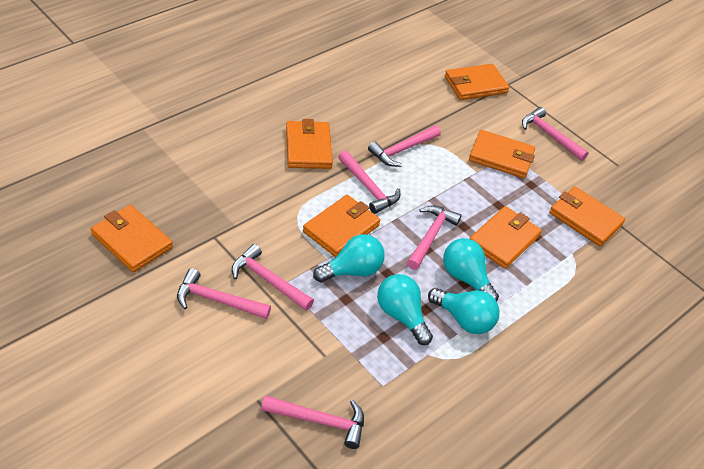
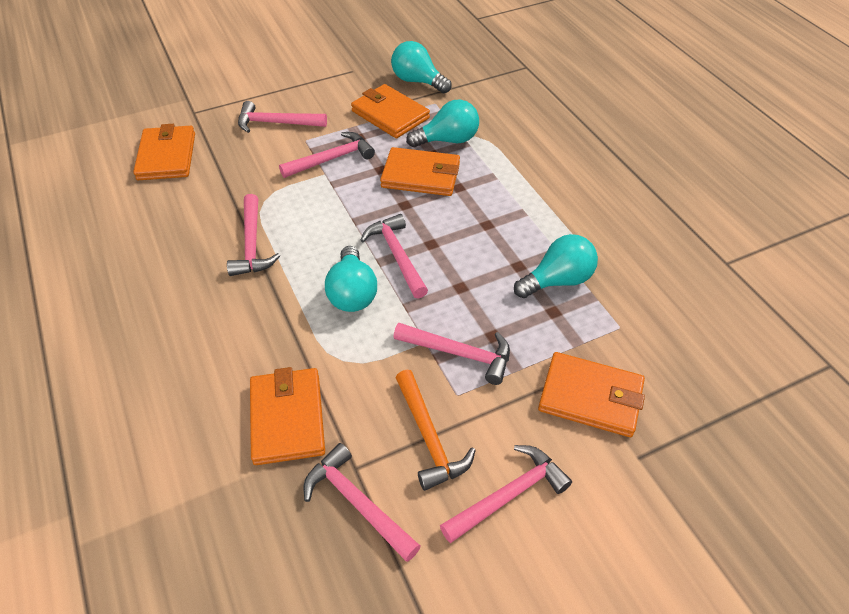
orange hammer: none = 0 -> [396,370,476,491] = 1
orange wallet: [91,205,173,272] [286,119,333,169] [303,195,380,257] [445,64,509,100] [469,130,535,178] [469,206,542,269] [549,186,625,246] = 7 -> [133,124,195,180] [250,367,325,465] [351,84,430,138] [380,147,460,196] [538,352,645,437] = 5

